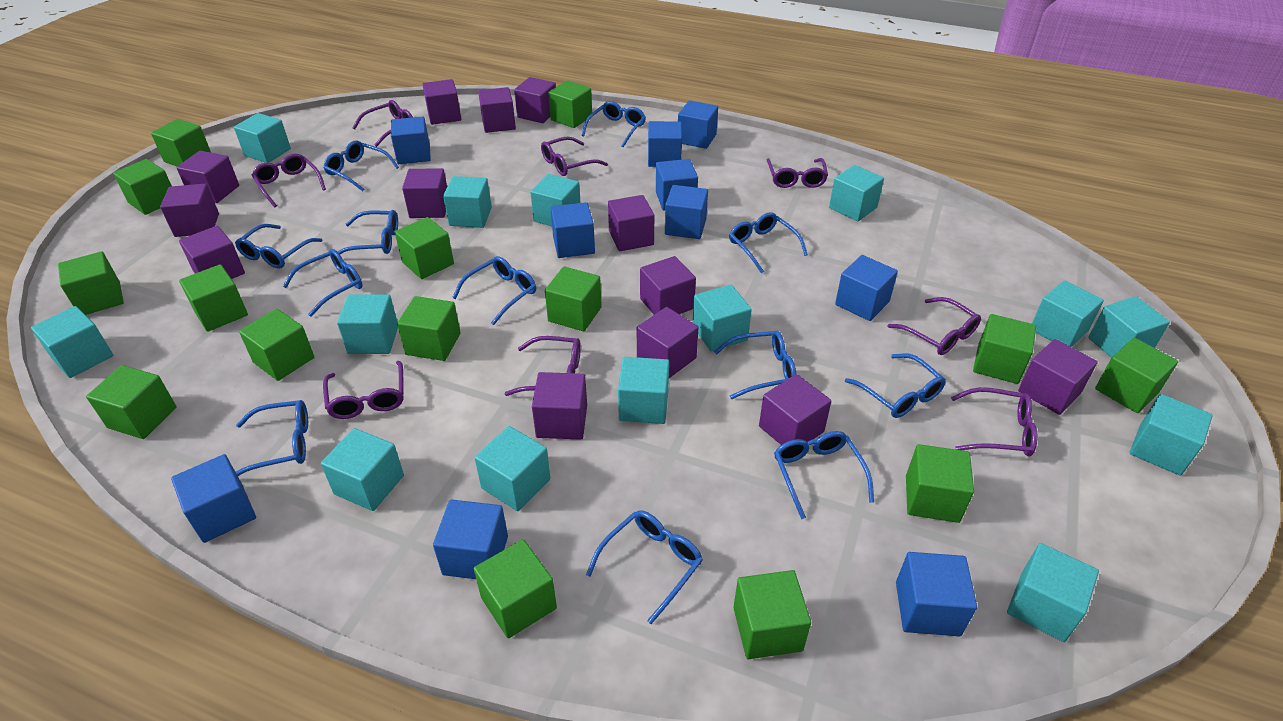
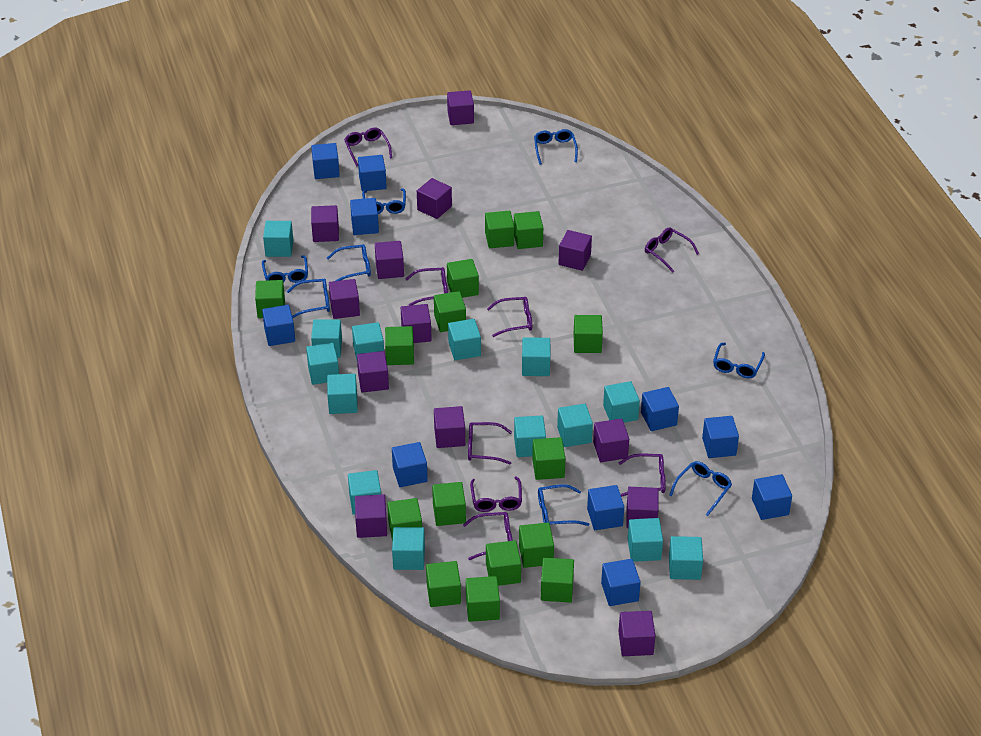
blue glasses: [235,224,323,269] [236,400,308,476] [283,249,362,317] [323,141,399,191] [337,210,398,254] [452,256,536,325] [581,101,646,147] [586,510,703,624] [714,331,796,399] [729,212,808,274] [774,431,874,519] [845,353,946,418] = 12 -> [262,255,308,283] [287,279,330,318] [327,244,371,281] [362,189,406,214] [534,129,578,165] [538,484,589,526] [669,461,732,516] [713,343,765,378] = 8

